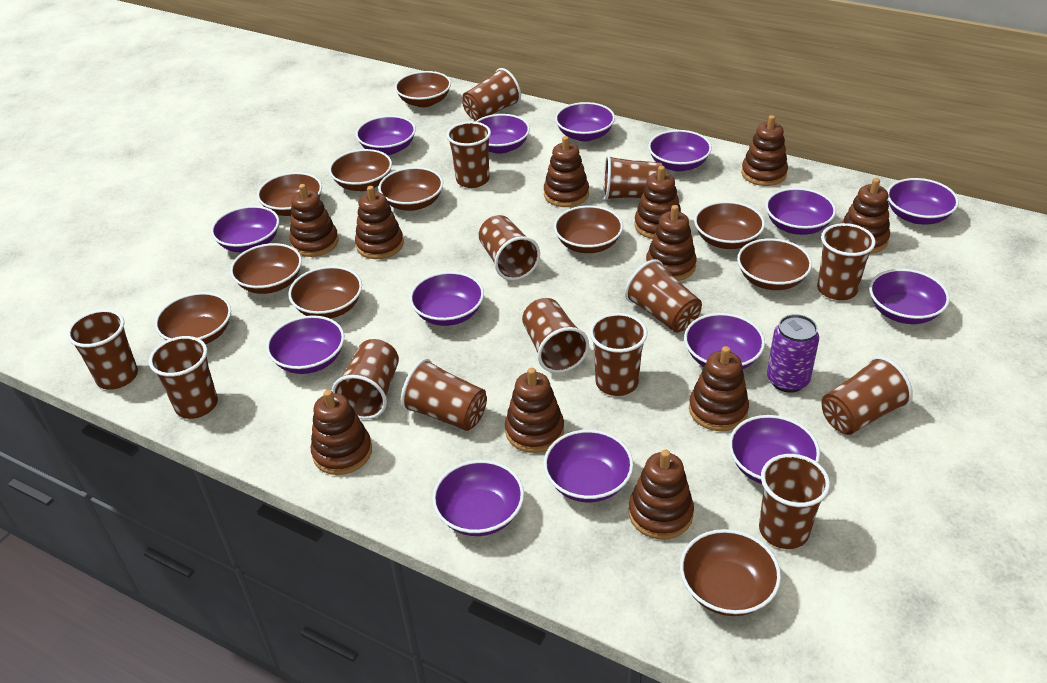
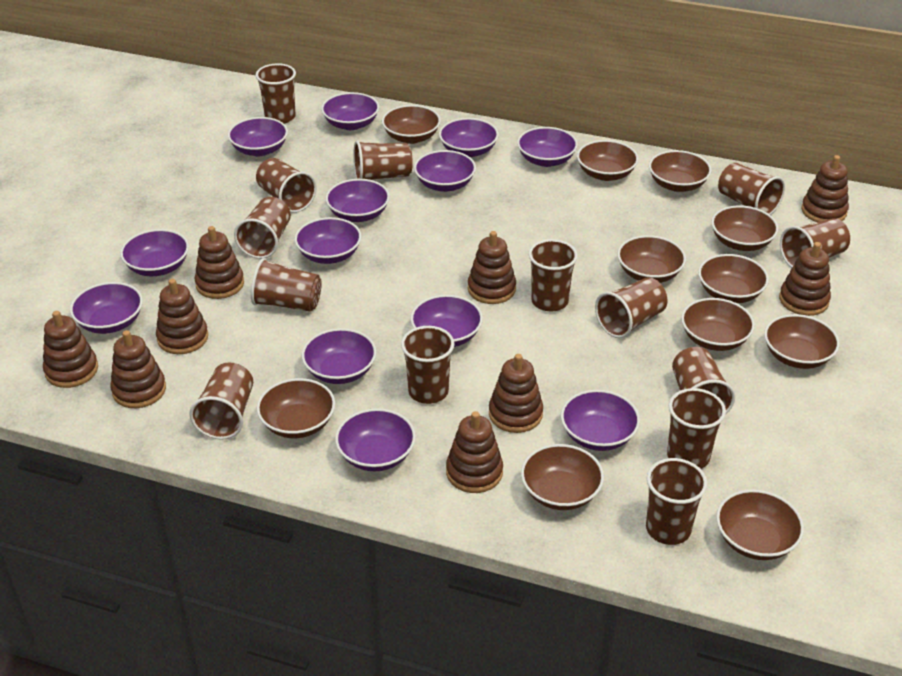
brown stacking toy: [290,184,339,257] [311,390,372,475] [355,186,404,259] [505,368,564,453] [544,136,589,207] [629,450,694,539] [634,166,681,239] [646,205,697,281] [689,346,749,431] [741,115,788,186] [842,178,890,254] = 11 -> [43,311,98,388] [110,330,166,408] [156,279,208,354] [195,226,244,299] [446,411,503,493] [468,231,516,304] [489,354,543,433] [779,242,831,316] [801,155,849,222] = 9
purple bowl: [211,206,279,252] [266,315,344,374] [356,115,416,155] [410,272,484,326] [432,460,524,536] [475,114,530,154] [544,430,633,503] [555,102,615,142] [648,130,712,172] [684,313,765,369] [729,415,820,484] [766,188,836,235] [869,269,950,324] [887,178,959,224] = 14 -> [70,282,143,334] [120,229,189,276] [228,117,288,156] [294,217,361,264] [302,328,377,384] [321,92,379,130] [326,179,390,222] [335,408,416,471] [410,295,483,347] [414,150,476,192] [439,118,499,157] [517,127,578,167] [561,390,640,451] = 13
purple can: [767,314,819,393] = 1 -> none = 0

